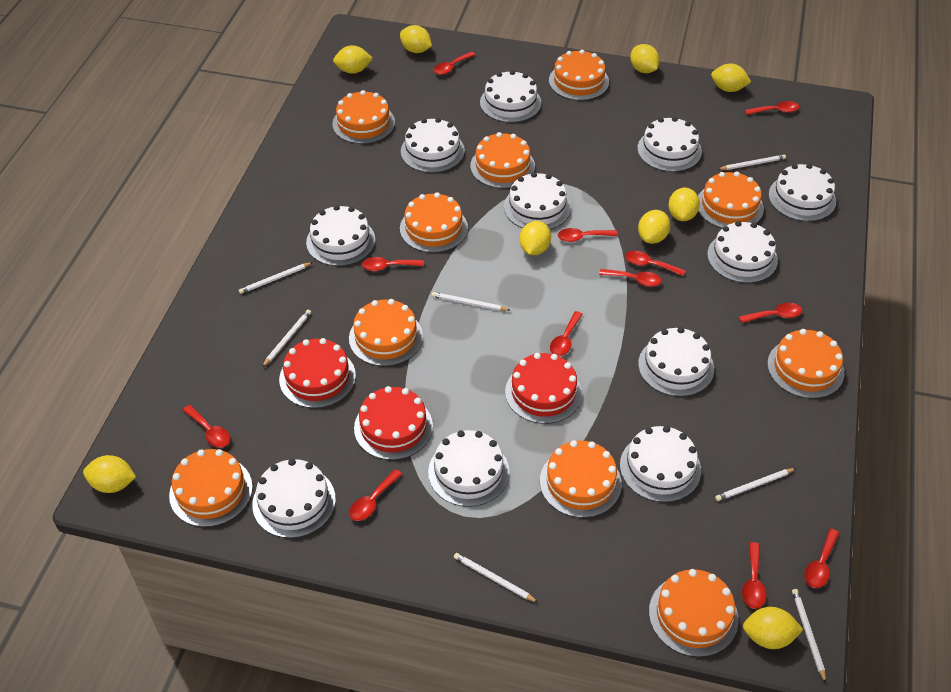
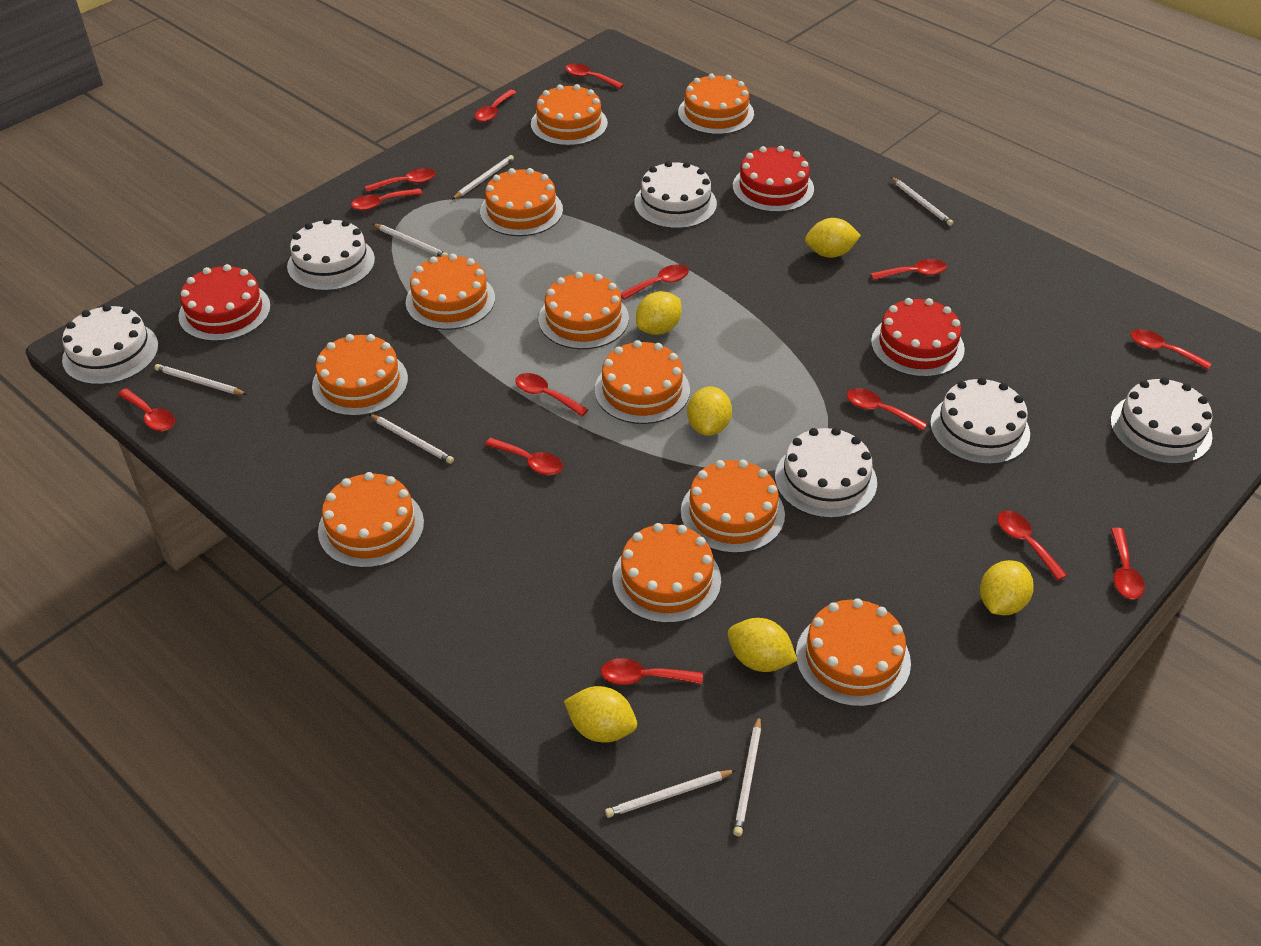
orange cake: [169,449,253,527] [332,90,395,144] [349,299,423,366] [400,192,468,253] [470,132,535,188] [540,440,622,518] [549,49,609,100] [649,569,739,657] [698,172,764,228] [767,329,845,399] = 10 -> [312,334,408,416] [318,472,424,568] [406,254,495,330] [480,168,563,236] [531,84,608,146] [539,272,629,349] [595,340,690,424] [613,523,721,623] [678,74,754,135] [681,460,785,553] [796,598,911,707] = 11
red spoon: [183,405,230,448] [349,469,402,521] [362,257,424,271] [434,52,476,75] [550,311,583,356] [558,228,618,242] [599,269,662,287] [625,251,686,276] [739,303,802,323] [742,542,766,609] [745,101,799,115] [804,529,840,588] = 12 -> [118,388,175,431] [351,188,423,211] [365,168,436,192] [475,90,517,122] [485,438,563,475] [515,373,589,416] [565,63,624,89] [601,658,703,685] [620,264,689,300] [847,388,927,431] [870,259,947,280] [997,510,1067,580] [1111,528,1145,599] [1131,329,1212,370] = 14
white cake: [252,459,336,538] [306,205,375,266] [401,118,465,173] [428,430,509,507] [480,70,541,123] [504,172,571,230] [620,426,701,502] [637,117,702,172] [638,327,714,397] [707,221,778,283] [768,164,836,221] = 11 -> [62,304,159,385] [287,218,375,291] [635,161,717,229] [775,427,877,518] [930,377,1030,465] [1110,377,1213,464] = 6
yellow lemon: [83,455,136,493] [333,45,373,74] [400,25,432,53] [519,221,551,255] [630,44,660,73] [638,210,670,244] [668,188,700,221] [711,63,751,92] [743,607,803,649] = 9 -> [564,686,637,742] [636,291,682,335] [687,387,732,436] [728,618,798,672] [805,218,861,258] [980,560,1034,615] = 6

